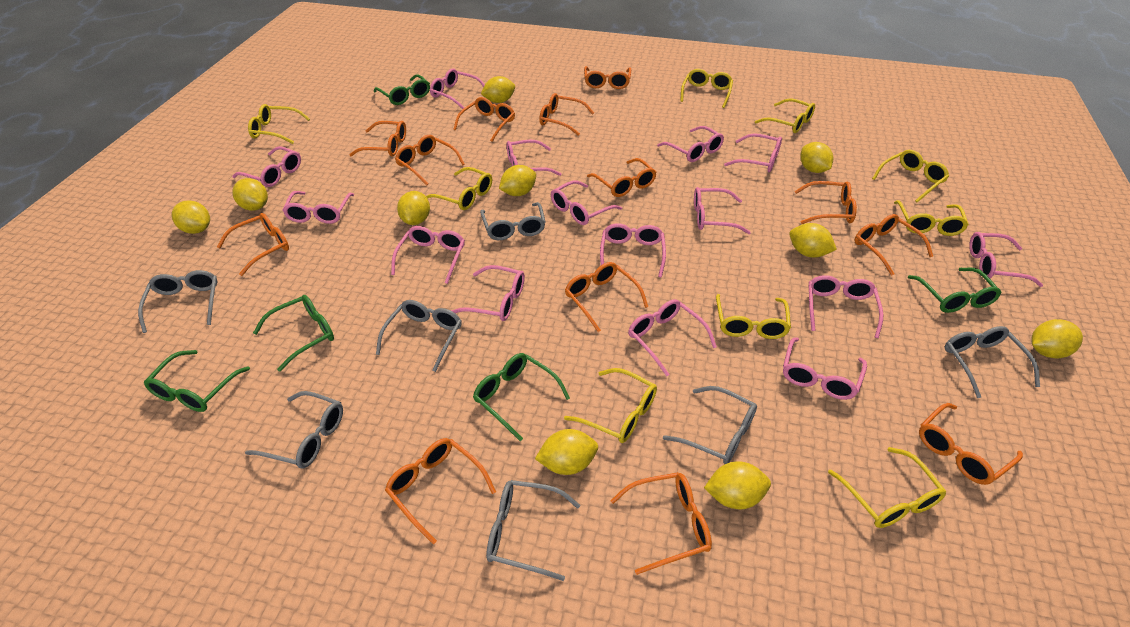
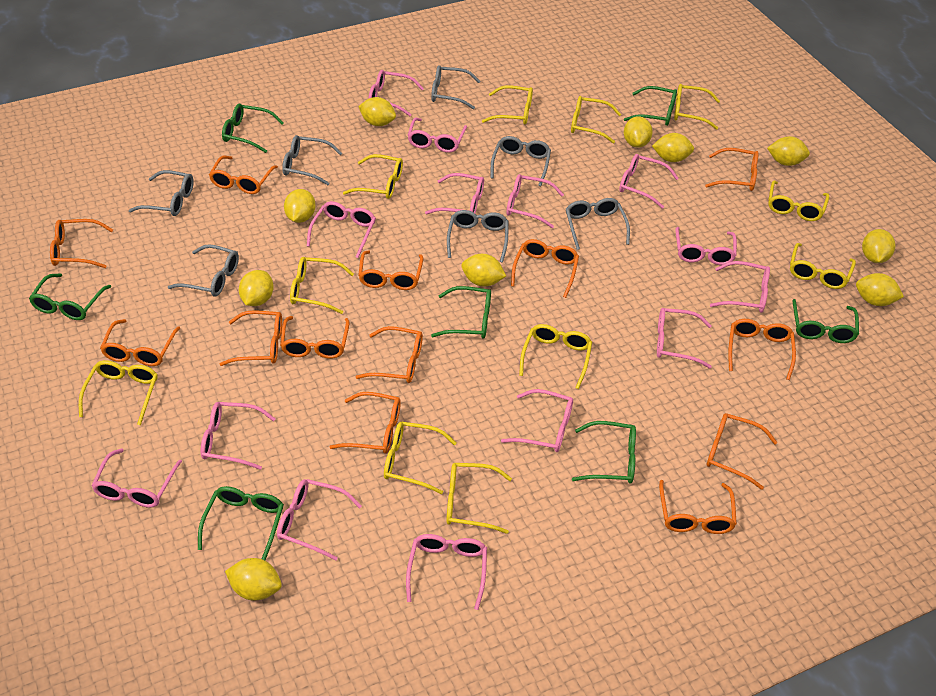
green glasses: [144,350,250,412] [253,295,334,372] [374,74,430,105] [473,353,570,441] [908,268,1002,313] = 5 -> [29,274,111,320] [198,486,284,560] [222,104,284,153] [431,286,491,339] [572,421,636,484] [624,86,677,126] [792,299,859,343] = 7
pink glasses: [232,146,301,187] [283,191,354,224] [391,226,465,284] [430,68,485,109] [451,265,525,321] [507,140,562,176] [551,180,622,225] [600,223,666,277] [628,299,717,376] [657,126,724,162] [694,187,751,234] [724,133,782,172] [783,337,867,400] [809,275,883,338] [969,232,1043,287] = 15 -> [91,448,182,508] [201,402,275,470] [277,479,362,561] [307,201,376,258] [368,70,424,116] [406,534,487,610] [407,118,467,153] [425,173,484,214] [501,389,573,452] [506,174,564,228] [619,154,679,209] [657,308,712,369] [675,227,737,265] [710,261,770,313] = 14
yellow glasses: [248,104,310,144] [426,167,492,210] [564,368,657,443] [680,69,733,108] [716,294,791,339] [755,98,815,133] [828,447,946,528] [872,150,949,203] [894,200,969,236] = 9 -> [79,360,158,425] [290,257,354,314] [343,154,403,199] [384,422,456,494] [446,463,512,534] [482,85,533,125] [519,324,592,389] [571,96,621,144] [674,84,720,130] [768,181,829,221] [790,243,856,289] = 11

